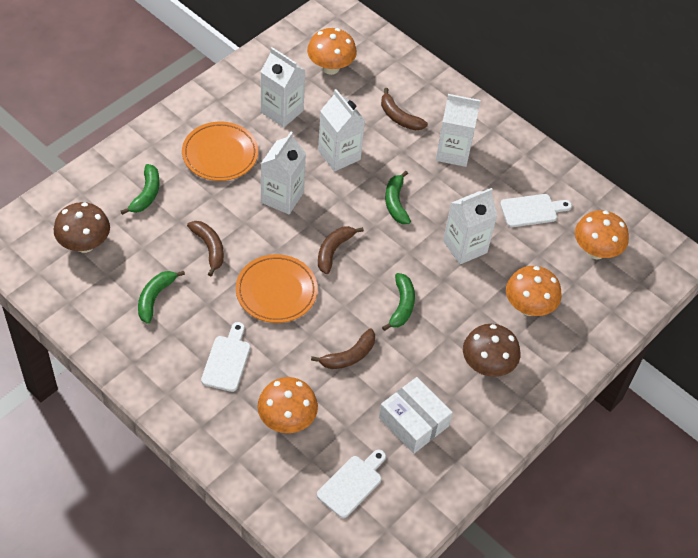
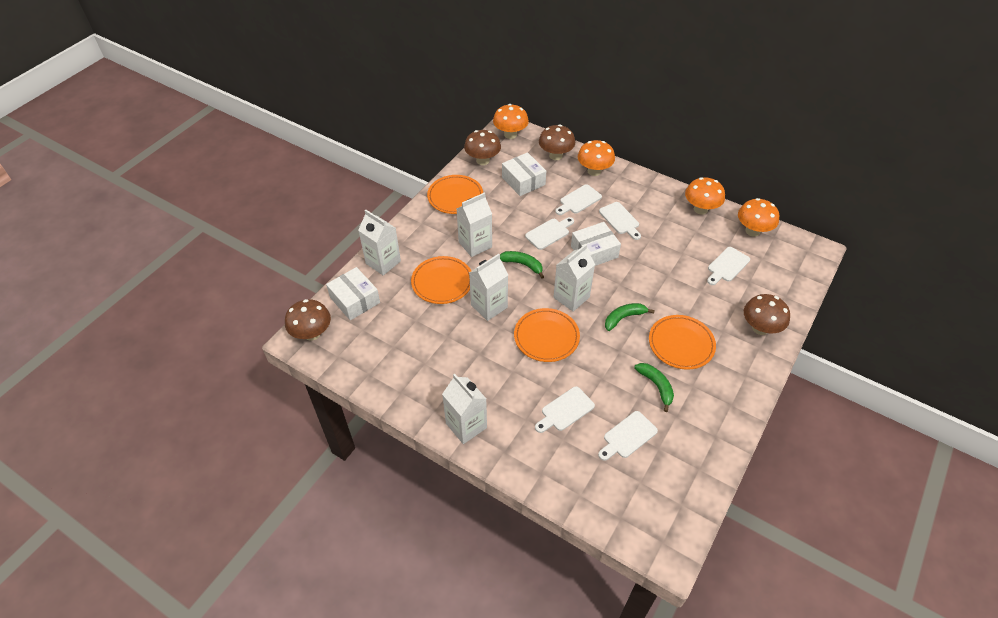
brown banana: [187,221,224,276] [311,328,375,369] [318,226,364,274] [381,88,428,130] = 4 -> none = 0
brown mushroom: [54,202,110,253] [463,324,520,377] = 2 -> [285,299,331,341] [464,130,501,165] [539,125,575,160] [744,294,790,335] = 4
green banana: [121,164,160,215] [138,271,185,324] [382,273,415,331] [385,171,411,224] = 4 -> [500,251,544,279] [605,303,655,331] [634,363,674,412] = 3
orange plate: [182,122,258,181] [236,254,318,323] = 2 -> [411,256,471,304] [427,175,483,214] [514,308,580,362] [649,315,716,370] = 4
white box: [379,377,453,454] = 1 -> [326,267,380,320] [502,152,546,196] [571,222,621,266] = 3
white cutting board: [201,322,250,392] [317,449,386,518] [500,194,572,227] = 3 -> [525,217,574,250] [535,386,595,433] [555,184,602,215] [598,411,658,461] [599,202,641,240] [707,247,750,285] = 6

